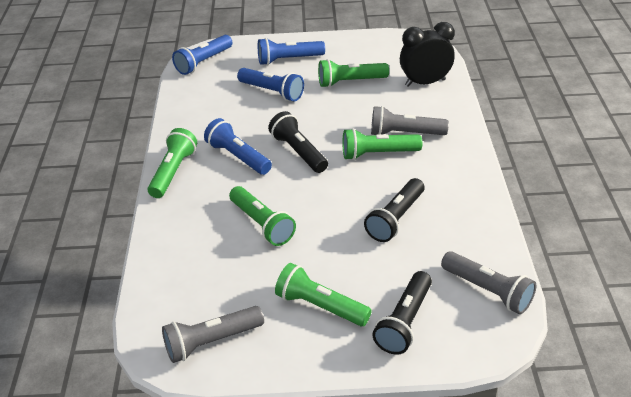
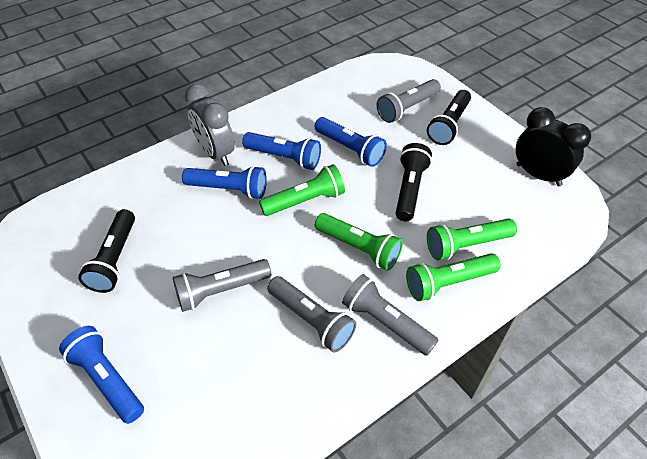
green flashlight: [148,128,197,198] [229,186,296,246] [275,263,372,326] [318,59,389,88] [343,128,422,160] = 5 -> [259,164,345,216] [315,213,403,271] [406,253,501,301] [427,219,517,260] = 4
grey clock: none = 0 -> [185,84,235,166] = 1
grey flashlight: [162,306,264,363] [371,106,449,135] [441,251,536,314] = 3 -> [173,259,271,312] [267,276,356,352] [342,274,438,356] [376,79,441,123] = 4

